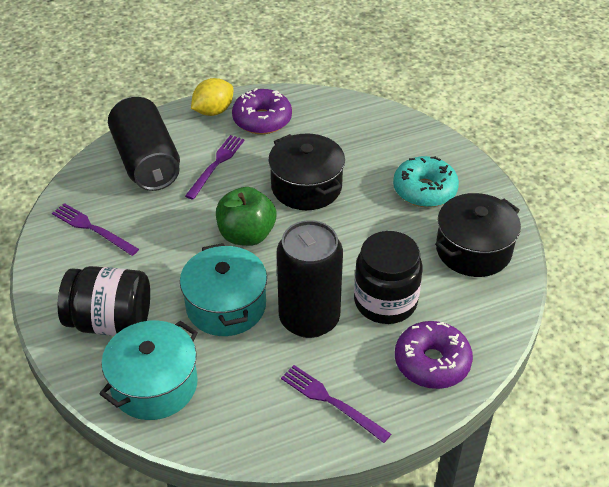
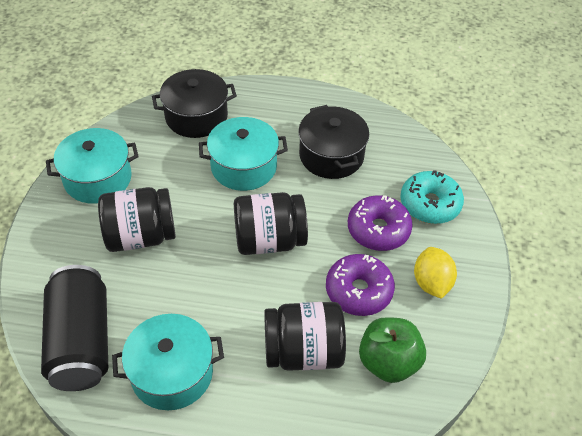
black can: [108,97,180,191] [277,220,343,338] = 2 -> [41,265,108,391] = 1
black jar: [58,266,150,336] [354,231,423,324] = 2 -> [98,187,176,252] [234,192,308,255] [264,302,346,371] = 3
purple fork: [52,203,139,256] [185,135,245,200] [281,365,391,443] = 3 -> none = 0
turquoise pot: [99,320,198,420] [180,243,267,336] = 2 -> [46,128,139,204] [112,314,224,410] [199,117,288,191] = 3

